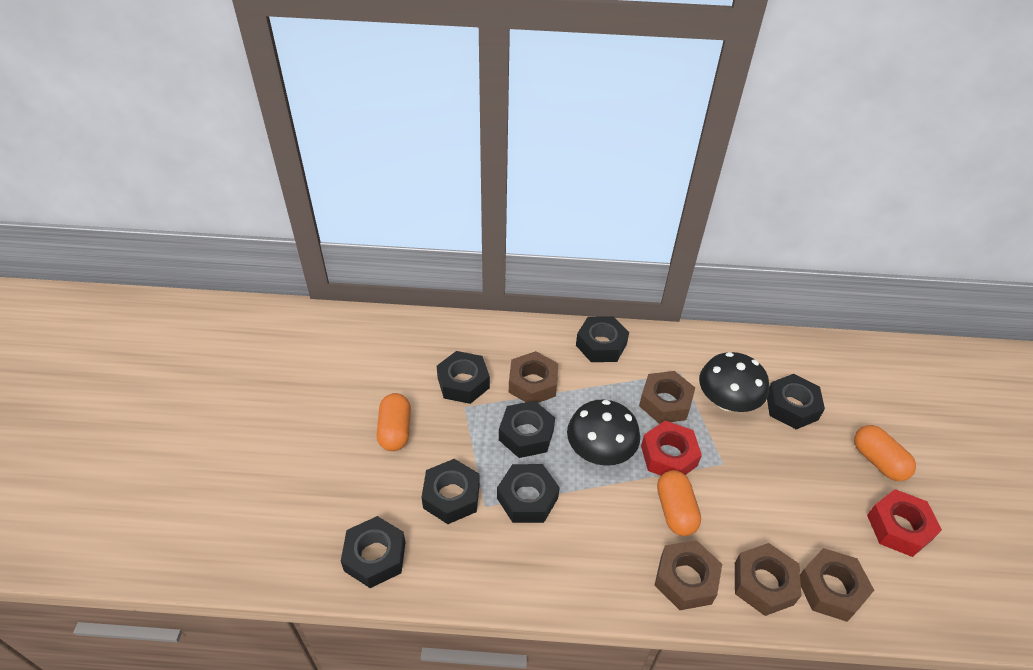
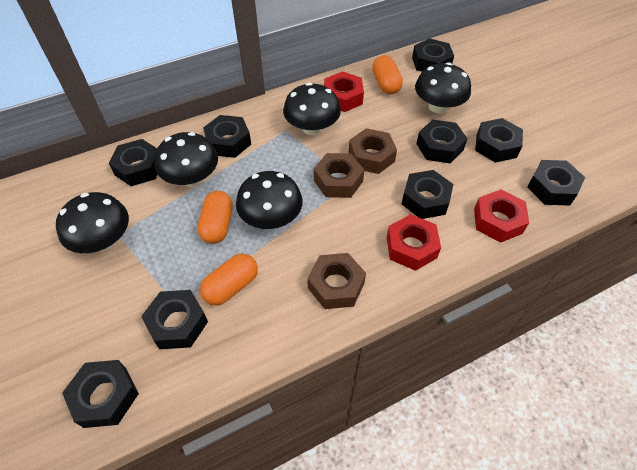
black mushroom: [567,399,640,466] [699,352,769,412] = 2 -> [56,192,129,253] [155,132,218,187] [236,171,303,229] [283,83,341,135] [415,62,471,113] = 5
black nut: [341,516,406,588] [421,459,480,524] [437,351,490,404] [497,464,560,523] [499,401,555,458] [576,316,629,362] [767,374,825,429] = 7 -> [62,360,139,428] [109,139,158,186] [141,290,208,349] [203,115,251,158] [401,170,453,219] [412,38,454,72] [416,120,468,164] [475,118,523,163] [527,160,585,206] = 9
brown nut: [509,351,558,403] [639,371,695,424] [655,540,722,610] [735,543,801,616] [800,548,874,622] = 5 -> [307,253,366,309] [314,153,364,198] [349,128,397,174] = 3
red nut: [641,421,702,476] [867,489,942,557] = 2 -> [324,71,364,112] [387,214,441,271] [474,189,529,243] = 3

